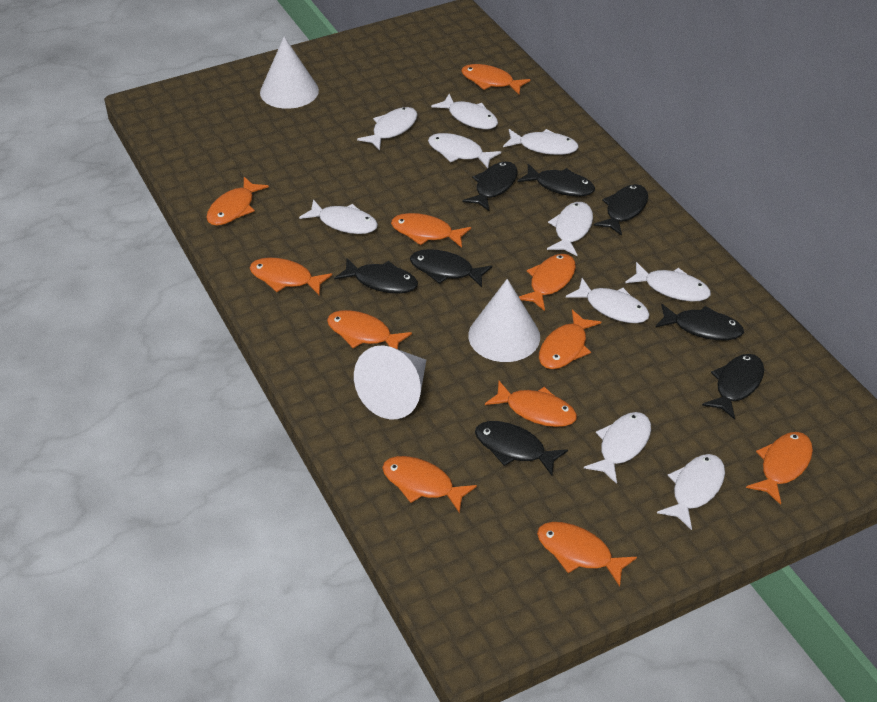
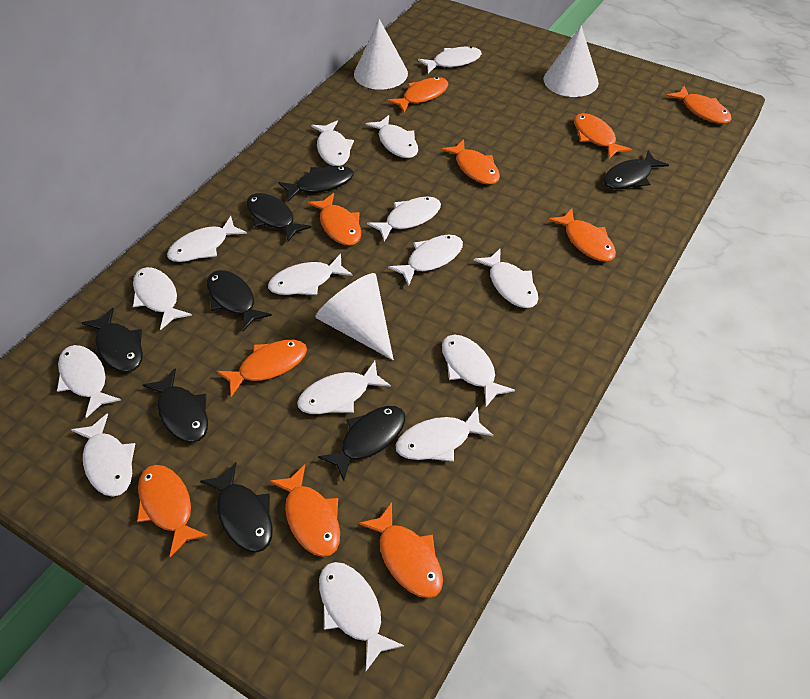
orange fish: [206,177,269,226] [250,257,332,295] [327,310,412,349] [382,456,477,513] [391,213,471,248] [461,64,531,95] [485,381,577,427] [519,254,576,311] [537,522,637,586] [539,310,601,369] [746,432,813,505] = 11 -> [137,465,208,557] [216,340,307,397] [269,464,340,557] [307,193,361,246] [358,502,443,598] [387,77,448,113] [441,139,500,185] [548,208,616,262] [574,113,632,159] [666,86,732,124] = 10
white fish: [299,199,378,234] [357,107,417,151] [428,133,501,168] [431,94,498,129] [503,129,579,155] [547,202,593,256] [566,278,650,323] [584,412,651,484] [625,262,711,302] [657,454,725,530] = 10 -> [57,345,121,418] [71,413,135,497] [133,267,192,330] [167,216,247,262] [268,254,353,295] [297,361,391,414] [311,121,354,166] [319,562,404,671] [366,115,418,158] [367,196,441,242] [388,235,463,286] [395,406,494,462] [418,47,482,73] [442,335,515,407] [474,248,538,308] = 15

